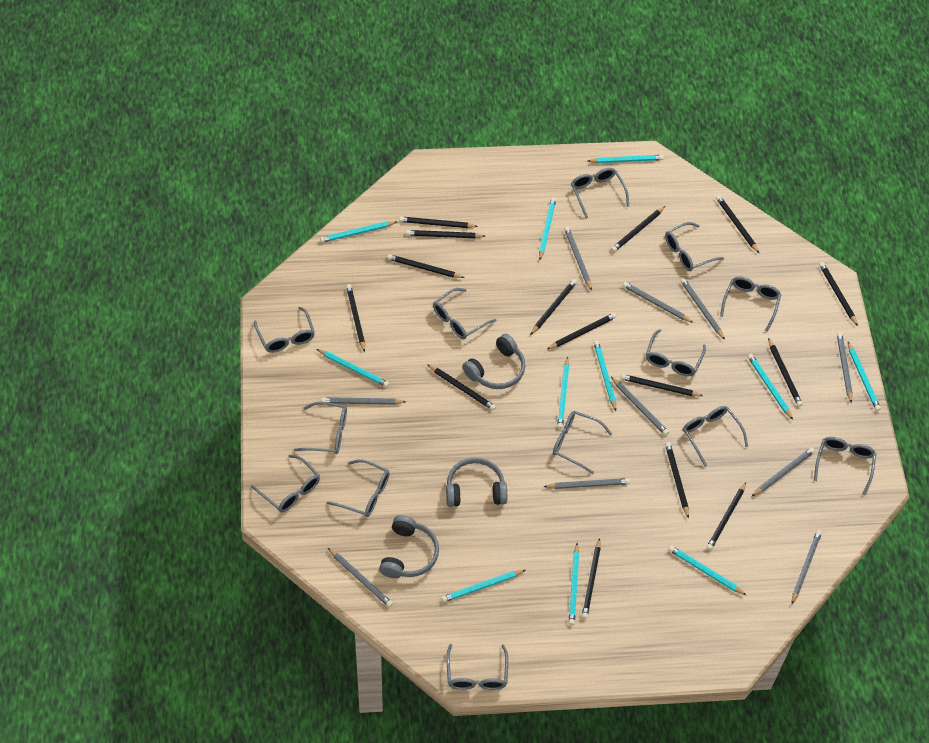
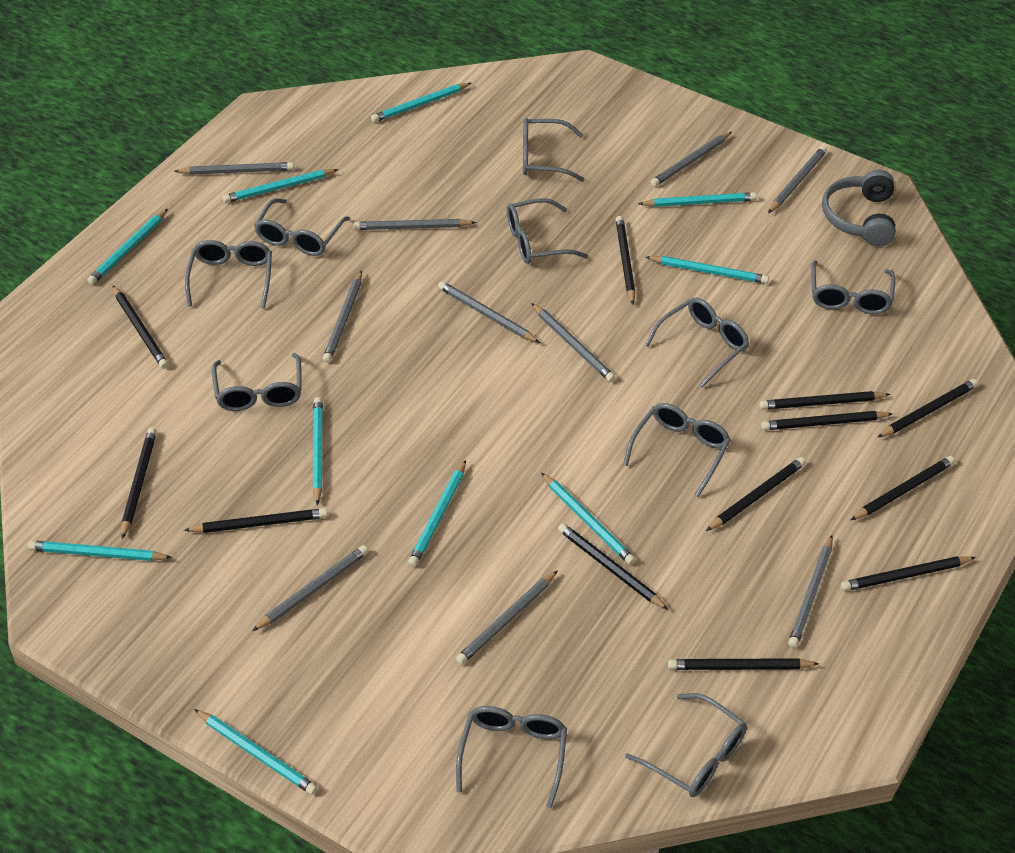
black pencil: [346,284,365,352] [387,254,465,278] [399,216,478,228] [406,230,485,238] [427,364,496,410] [530,279,577,335] [547,313,617,349] [582,538,601,619] [611,206,665,252] [621,374,703,396] [665,442,689,519] [706,482,746,551] [716,195,759,253] [768,338,803,407] [819,262,858,326] = 15 -> [113,285,169,369] [121,427,157,539] [184,508,328,533] [558,523,669,610] [615,216,635,304] [668,658,819,670] [706,457,806,531] [760,391,891,410] [761,411,892,430] [841,556,976,591] [851,456,955,520] [877,379,978,438] = 12
grey glasses: [251,455,320,512] [254,307,315,353] [294,402,347,454] [327,459,390,517] [433,288,497,339] [446,644,508,690] [553,411,612,474] [571,168,629,219] [646,329,706,377] [665,222,724,271] [683,406,748,467] [720,277,781,332] [814,437,876,495] = 13 -> [185,240,272,309] [212,353,302,411] [254,198,350,256] [456,706,567,808] [507,198,588,264] [523,118,585,182] [623,403,731,497] [625,693,747,797] [645,298,749,388] [811,261,895,314] = 10
grey headphones: [379,515,439,578] [446,458,507,507] [463,334,525,389] = 3 -> [822,170,896,246] = 1
turquoise pencil: [317,349,389,387] [320,221,396,243] [441,570,525,602] [539,197,556,260] [557,357,569,429] [569,543,579,625] [588,155,664,163] [594,340,616,411] [668,546,746,595] [748,354,793,420] [848,342,881,411] = 11 -> [28,540,172,561] [87,209,168,285] [194,709,318,795] [223,169,338,203] [313,397,323,505] [371,83,471,122] [408,460,466,567] [541,473,636,565] [638,192,757,207] [646,256,769,284] = 10

